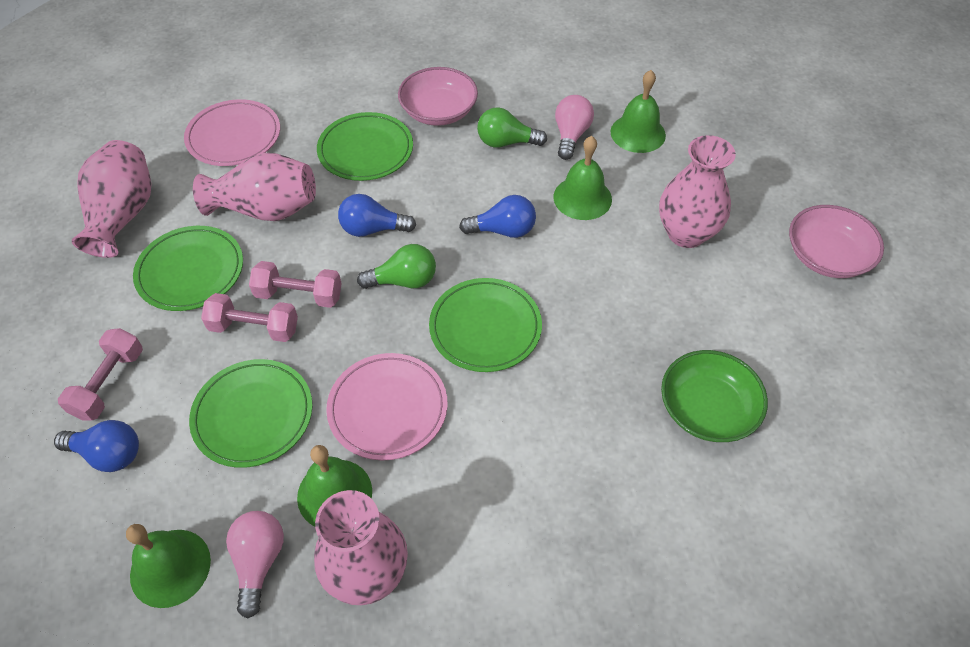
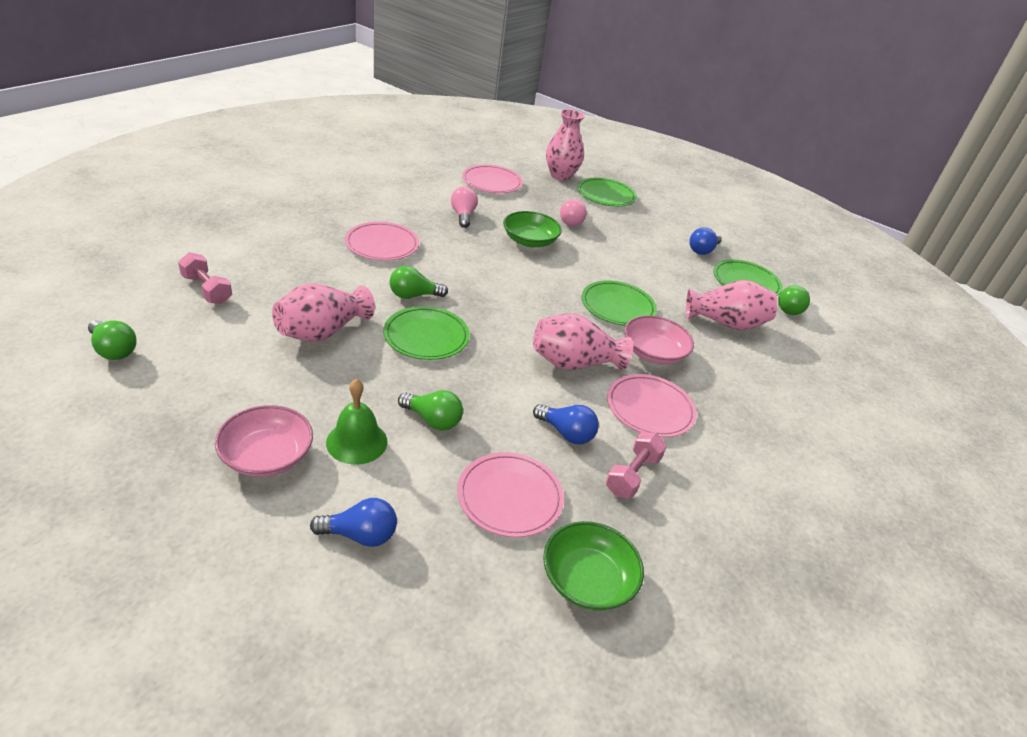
green bell: [126,524,211,608] [297,445,372,526] [554,136,612,220] [611,70,666,153] = 4 -> [326,379,387,465] = 1
green bowl: [661,350,768,442] = 1 -> [503,211,562,247] [543,521,644,611] = 2
green light bulb: [357,244,436,289] [477,107,547,147] = 2 -> [88,320,137,360] [390,266,448,299] [398,390,463,431] [778,285,810,315] = 4
pink dumbbell: [58,328,143,421] [201,293,298,342] [249,261,342,308] = 3 -> [178,252,232,304] [605,432,667,498] = 2
pink plate: [184,99,280,166] [326,353,448,460] = 2 -> [345,222,419,261] [457,452,564,538] [462,165,523,193] [607,374,697,438] = 4

